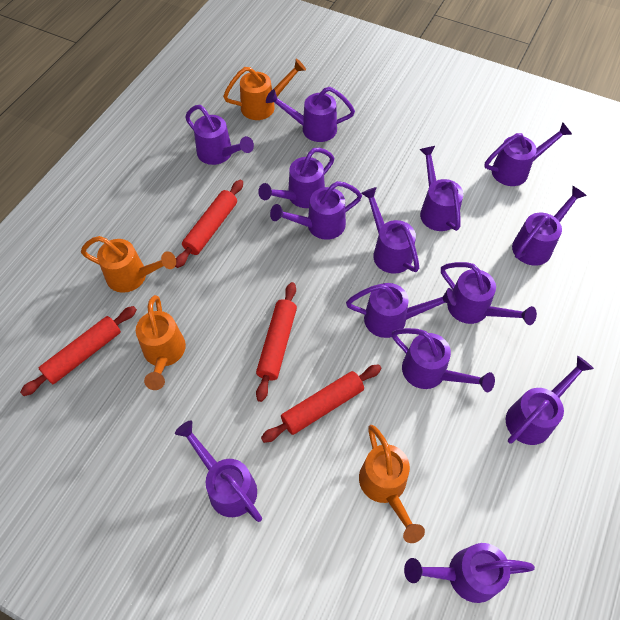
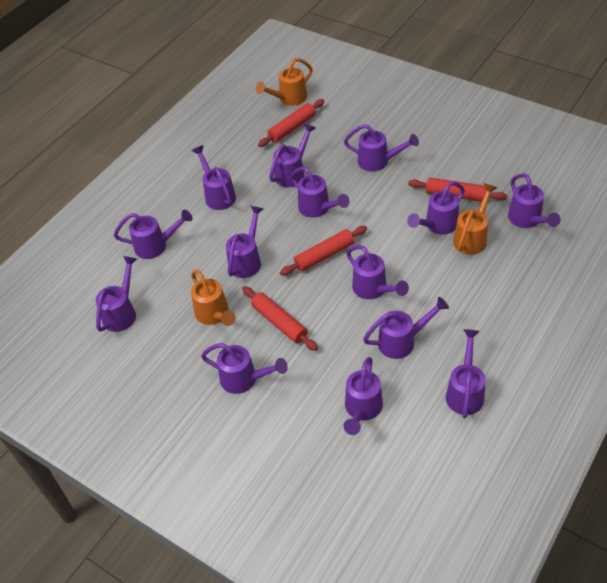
orange watering can: [81,236,176,293] [136,295,186,390] [223,59,306,120] [359,425,425,543] = 4 -> [191,270,236,326] [256,58,313,106] [453,183,497,255] = 3

